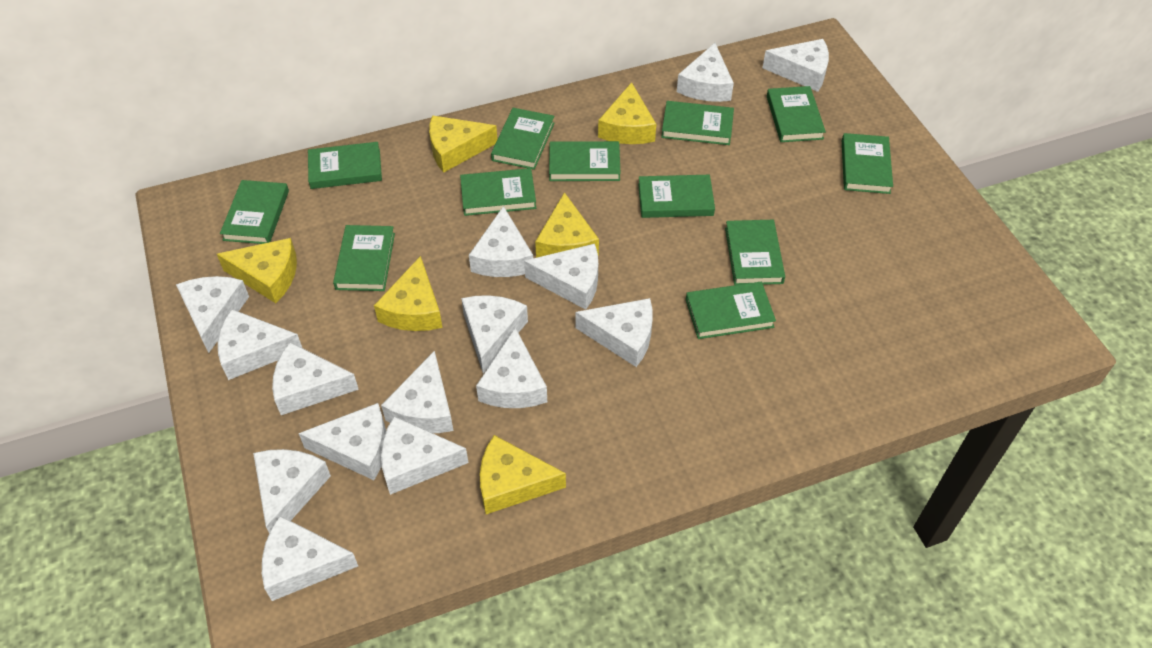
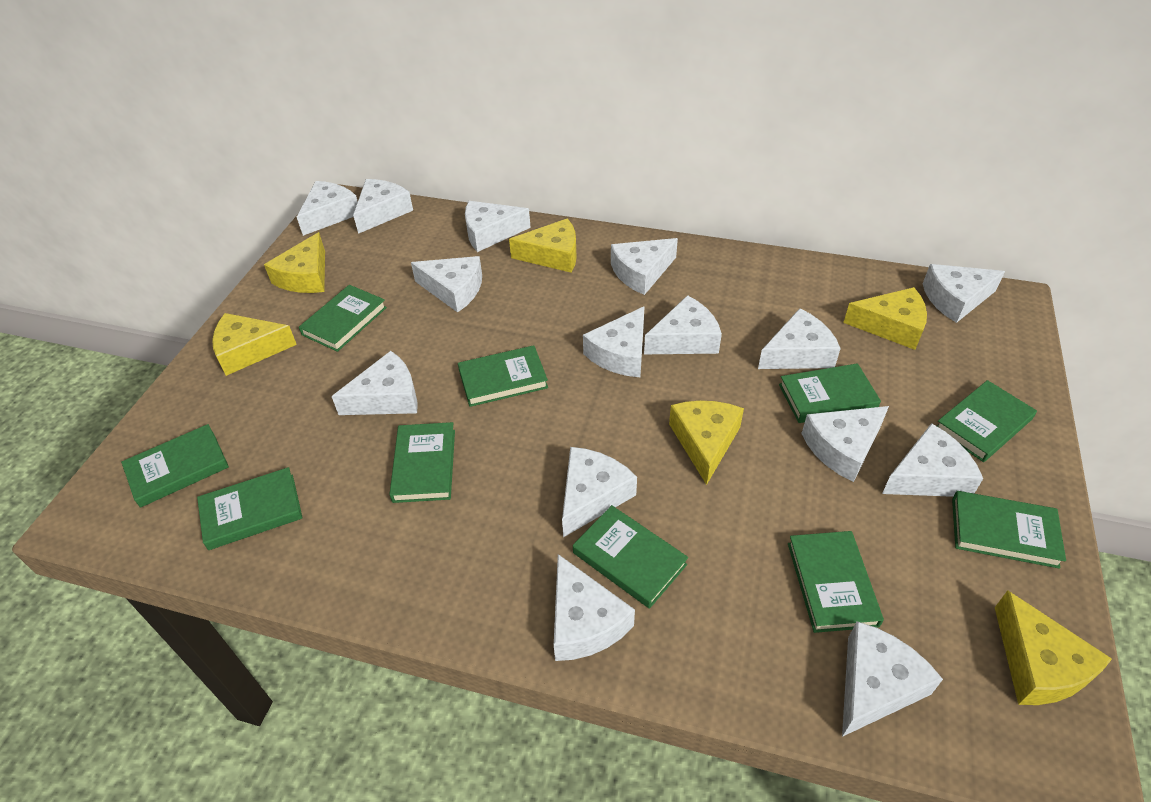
green book: [220,180,289,244] [308,142,382,189] [333,225,395,291] [460,168,536,216] [491,108,555,170] [549,141,621,181] [638,175,715,218] [661,101,734,145] [686,282,776,339] [725,220,785,285] [767,86,826,142] [842,133,893,194] = 12 -> [121,424,229,508] [197,467,303,550] [299,285,387,352] [389,422,455,503] [458,345,548,407] [573,505,688,609] [779,363,881,423] [788,531,884,633] [937,380,1037,462] [952,491,1066,569] = 10

